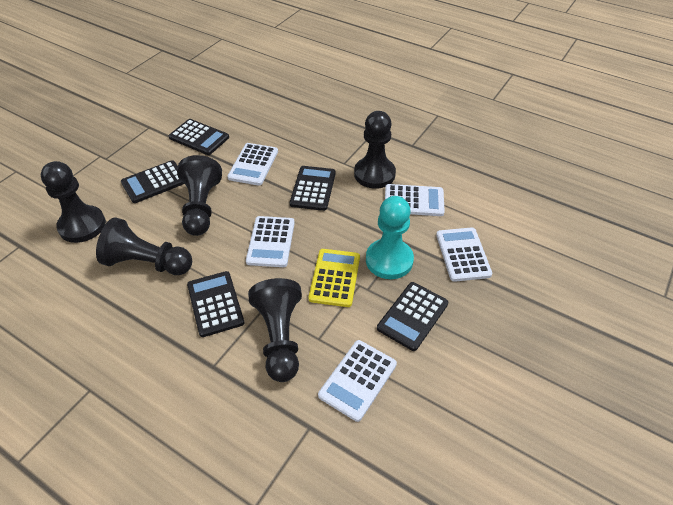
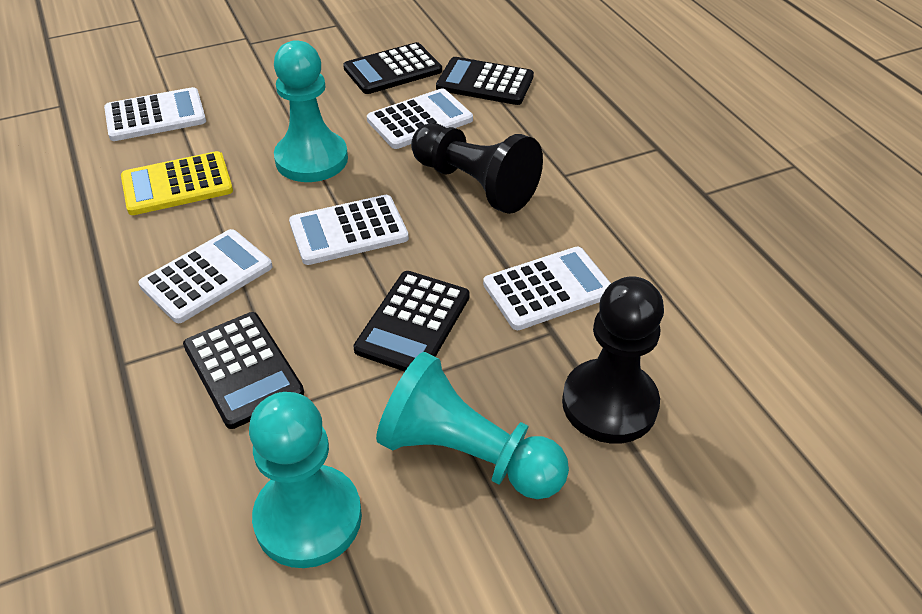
black calculator: [121,160,184,203] [169,119,229,155] [187,271,244,337] [290,166,336,211] [377,282,449,351] = 5 -> [183,312,304,429] [343,42,442,94] [353,271,470,372] [436,57,534,105] = 4
black pawn: [41,161,106,243] [96,218,192,275] [177,155,222,236] [248,278,302,382] [354,111,396,189] = 5 -> [411,123,543,214] [562,276,664,444] = 2
turquoise pawn: [366,196,414,279] = 1 -> [249,392,362,568] [274,40,348,182] [376,352,569,499] = 3

